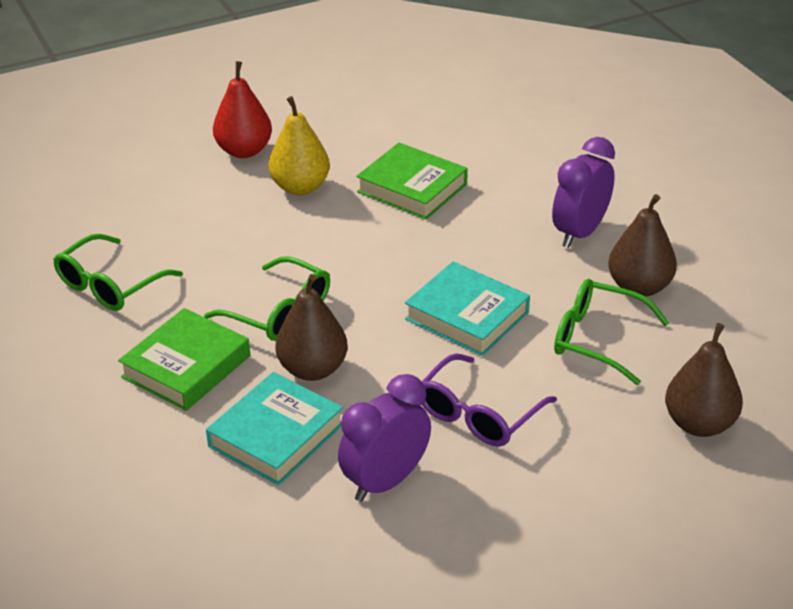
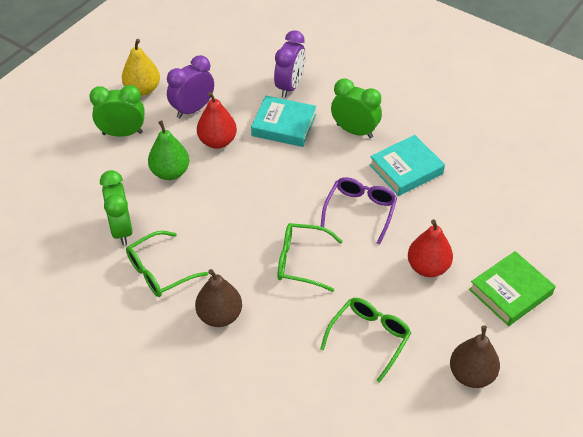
brown pear: [275,274,348,381] [608,194,677,297] [665,323,743,437] = 3 -> [195,269,242,327] [450,325,500,388] = 2
green book: [118,308,251,411] [356,143,468,220] = 2 -> [469,251,555,326] = 1
green clock: none = 0 -> [89,85,145,137] [100,170,133,245] [331,78,382,138] = 3
green pear: none = 0 -> [148,121,189,180] = 1
red pear: [213,61,272,158] = 1 -> [197,92,237,149] [408,220,453,277] = 2

